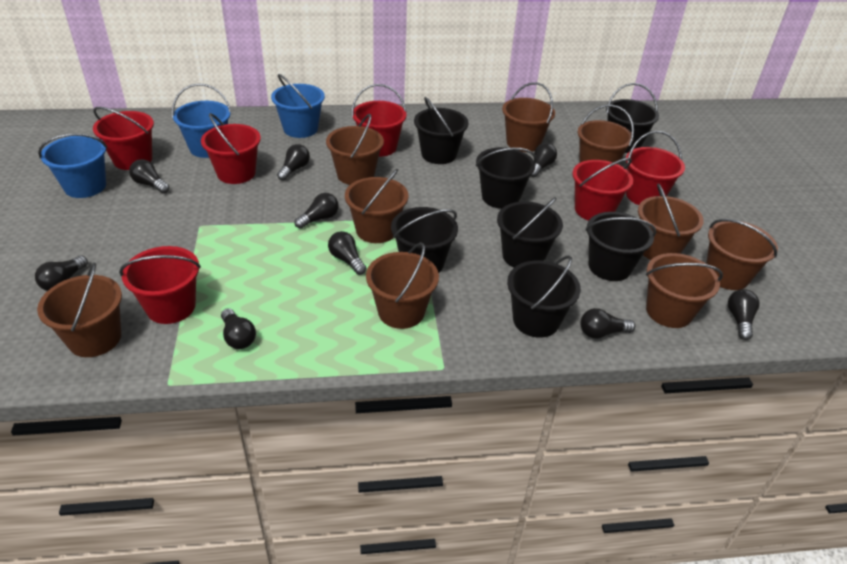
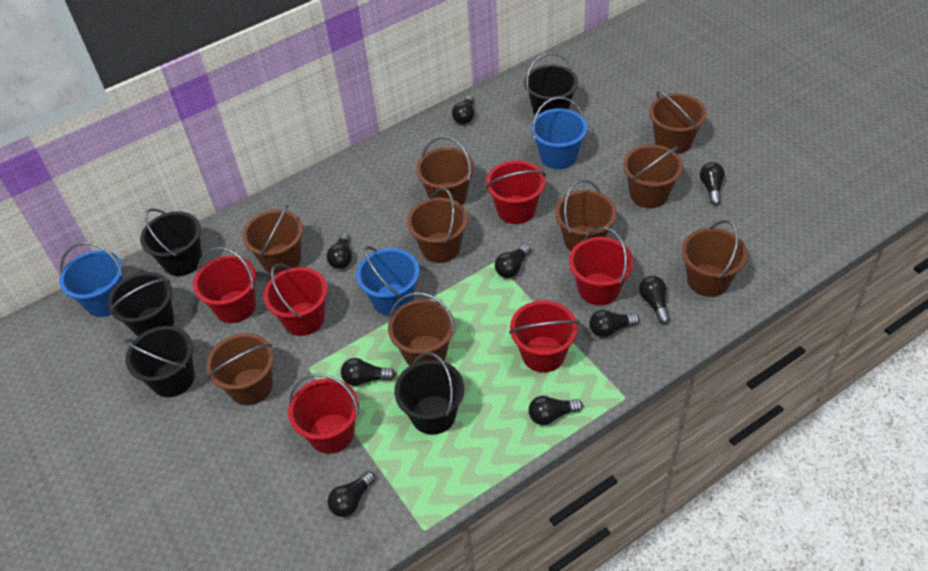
black bucket: [391,207,458,273] [414,97,469,164] [476,147,536,209] [497,197,563,268] [507,255,581,338] [585,212,656,281] [606,83,659,153] = 7 -> [108,272,174,336] [125,326,195,397] [140,208,202,276] [394,352,464,435] [524,52,578,116] = 5

